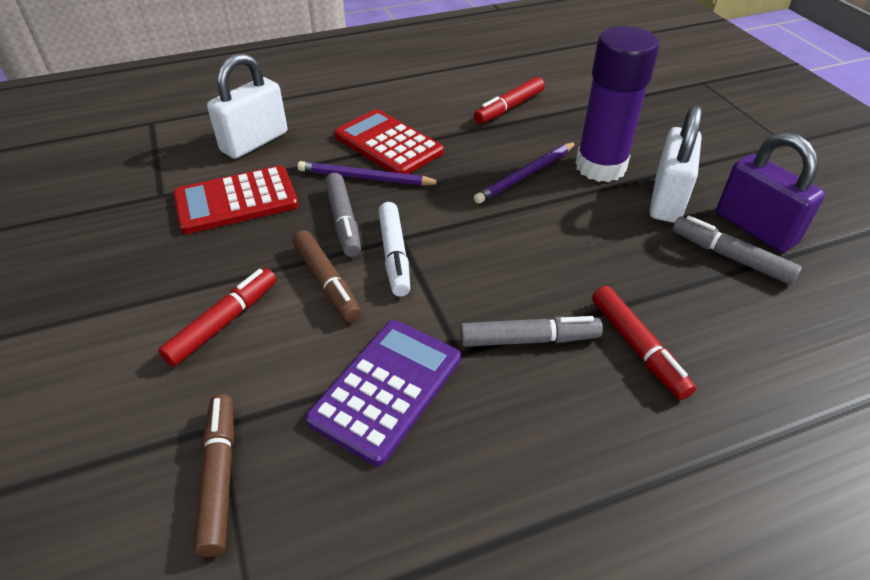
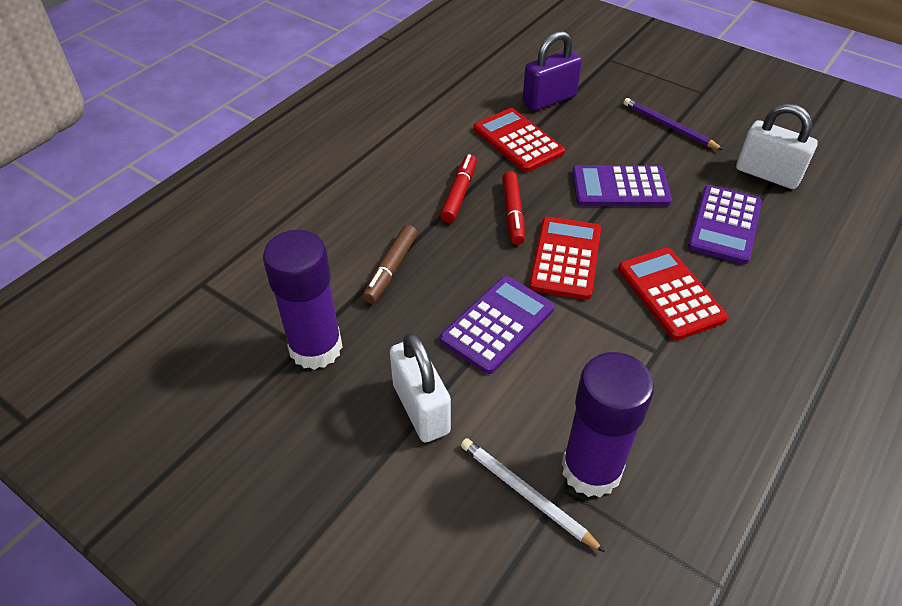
brown marker: [193,394,234,557] [293,230,361,322] = 2 -> [362,225,417,304] = 1
grey marker: [325,173,361,257] [460,316,603,347] [673,215,802,285] = 3 -> none = 0
purple calculator: [305,320,461,466] = 1 -> [440,276,554,374] [572,165,672,206] [688,185,762,264] = 3
purple glue stick: [576,26,659,182] = 1 -> [263,230,343,370] [562,352,654,497] = 2
purple pencil: [298,161,442,186] [474,142,577,204] = 2 -> [623,98,723,150] = 1
red calculator: [173,166,298,234] [334,109,444,174] = 2 -> [474,108,565,172] [529,217,601,300] [618,248,728,340] = 3
red marker: [158,268,276,366] [474,77,545,124] [592,286,696,400] = 3 -> [440,154,477,223] [502,171,525,245] = 2
white marker: [379,202,410,296] = 1 -> none = 0
white pencil: none = 0 -> [461,438,605,552] = 1

